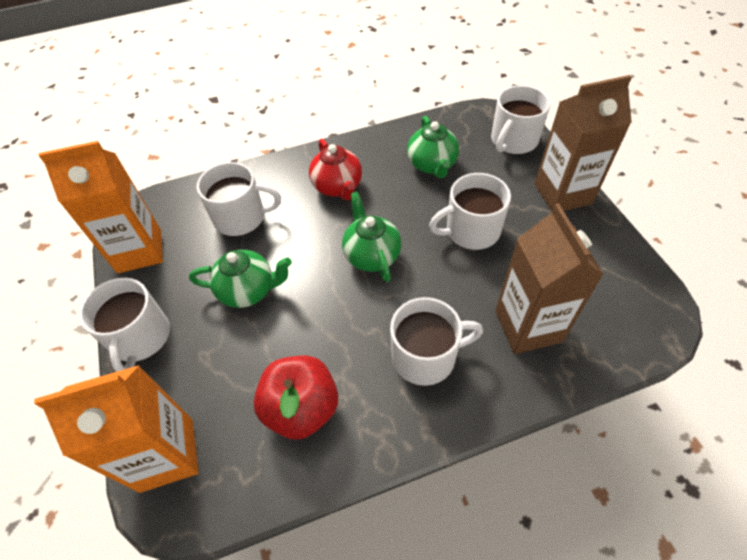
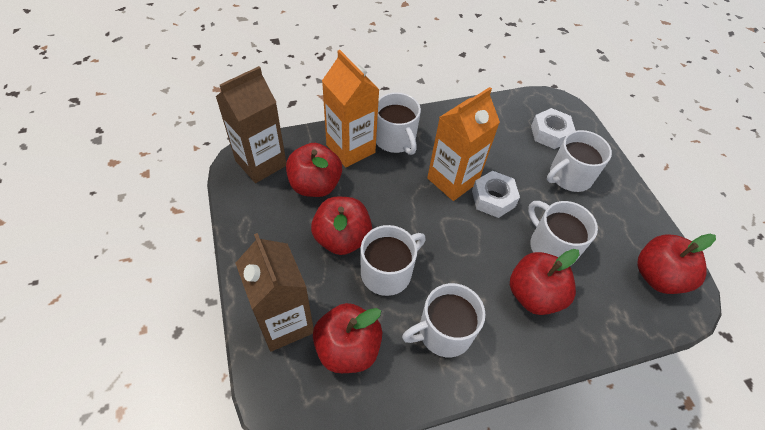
green teapot: [189,250,292,308] [342,191,402,282] [407,116,459,179] = 3 -> none = 0
red apple: [254,356,338,440] = 1 -> [286,143,342,197] [311,197,372,255] [313,303,382,373] [510,249,579,315] [637,234,716,294] = 5
red teapot: [309,139,362,201] = 1 -> none = 0
white nut: none = 0 -> [472,171,520,218] [531,108,576,149] = 2

